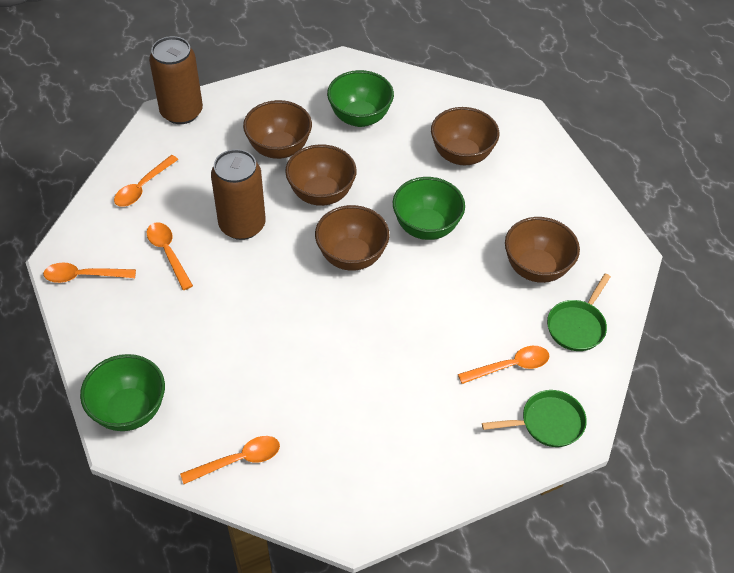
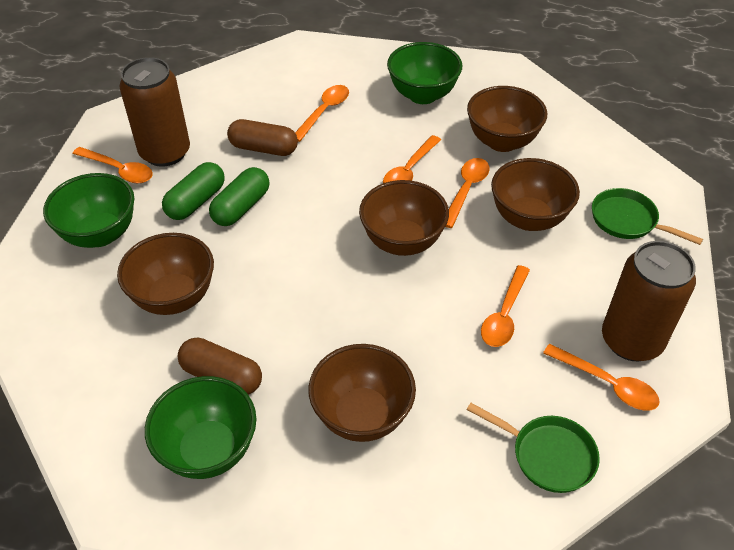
brown capsule: none = 0 -> [177,337,262,395] [227,119,298,156] = 2
green capsule: none = 0 -> [162,162,225,220] [209,167,269,226] = 2
orange spoon: [43,262,136,283] [114,155,179,207] [147,222,193,290] [180,436,280,484] [458,346,549,384] = 5 -> [73,147,153,184] [295,85,349,142] [383,135,441,183] [445,158,489,228] [481,265,530,347] [543,344,660,411] = 6

